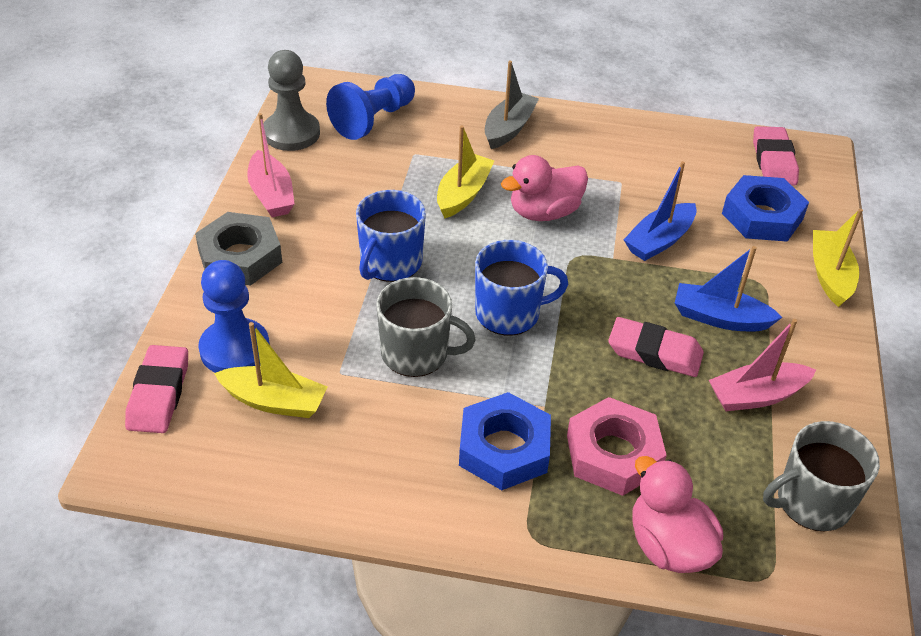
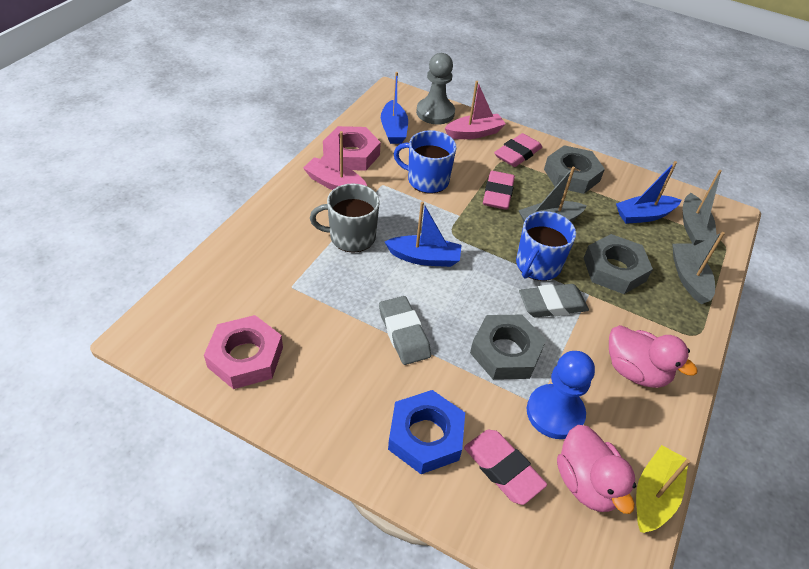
blue boat: [623,161,697,261] [675,246,782,331] = 2 -> [381,72,408,144] [385,202,462,267] [616,161,681,224] = 3
blue nut: [459,392,551,490] [722,175,809,242] = 2 -> [388,390,465,474] = 1
blue pawn: [198,260,270,373] [326,74,415,140] = 2 -> [527,351,595,439] = 1
grey boat: [485,61,539,149] = 1 -> [518,167,587,222] [672,232,725,304] [683,170,722,245] = 3
grey eraser: none = 0 -> [379,296,431,365] [519,284,589,318] = 2
grey mug: [376,277,476,377] [763,421,880,531] = 2 -> [310,183,380,253] = 1
grey nut: [195,212,282,286] = 1 -> [470,315,546,380] [544,145,605,194] [584,234,653,294] = 3
pink nut: [567,397,667,496] = 1 -> [204,315,283,389] [323,126,381,171] = 2
yellow boat: [214,322,327,418] [437,125,495,219] [813,209,863,307] = 3 -> [636,445,690,533] = 1

